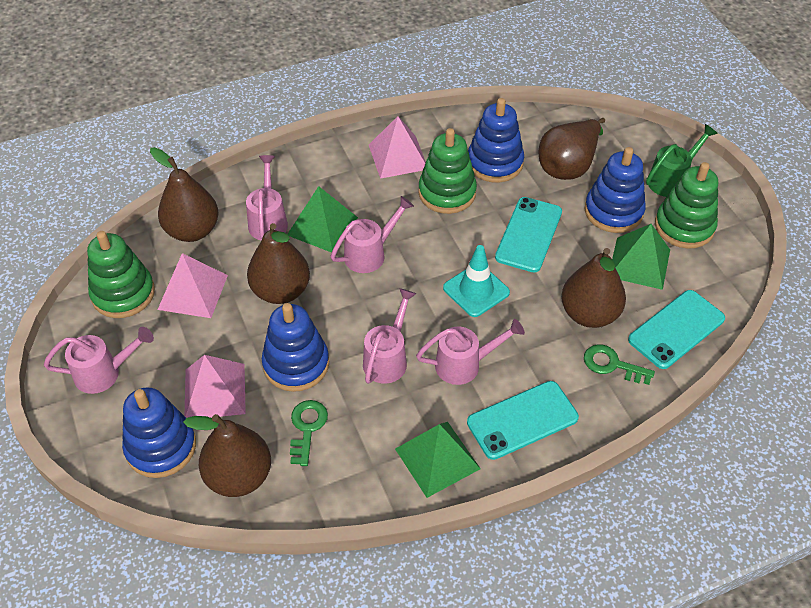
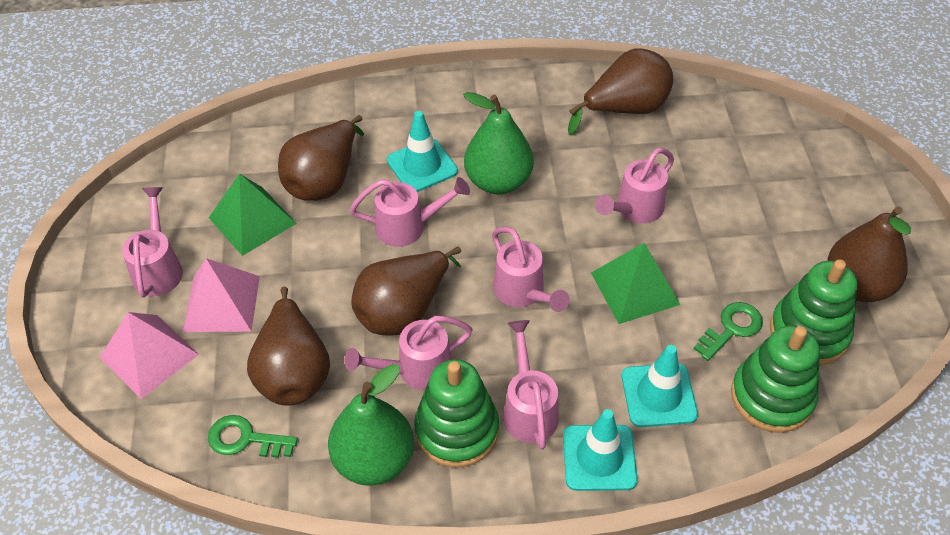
blue stacking toy: [122,387,196,478] [262,303,329,392] [468,98,524,183] [585,147,646,233] = 4 -> none = 0
green pear: none = 0 -> [328,364,414,485] [463,92,534,194] = 2
green pyramid: [288,186,358,253] [395,422,481,498] [612,224,670,290] = 3 -> [209,173,297,256] [591,243,681,324] = 2
green watering can: [646,124,718,197] = 1 -> none = 0
pink pyramid: [158,253,228,318] [185,355,246,418] [369,116,426,179] = 3 -> [100,312,199,399] [183,258,260,332] = 2
pink watering can: [44,327,154,394] [246,155,288,240] [331,196,414,273] [363,288,416,384] [416,319,525,385] = 5 -> [122,187,183,297] [344,316,473,390] [350,177,470,247] [492,227,569,312] [503,320,559,450] [595,148,674,223] = 6
turquoise phone: [467,381,579,460] [495,197,562,273] [628,290,725,369] = 3 -> none = 0
turquoise traffic cone: [443,245,510,317] = 1 -> [387,111,458,192] [563,409,638,491] [622,345,698,427] = 3

